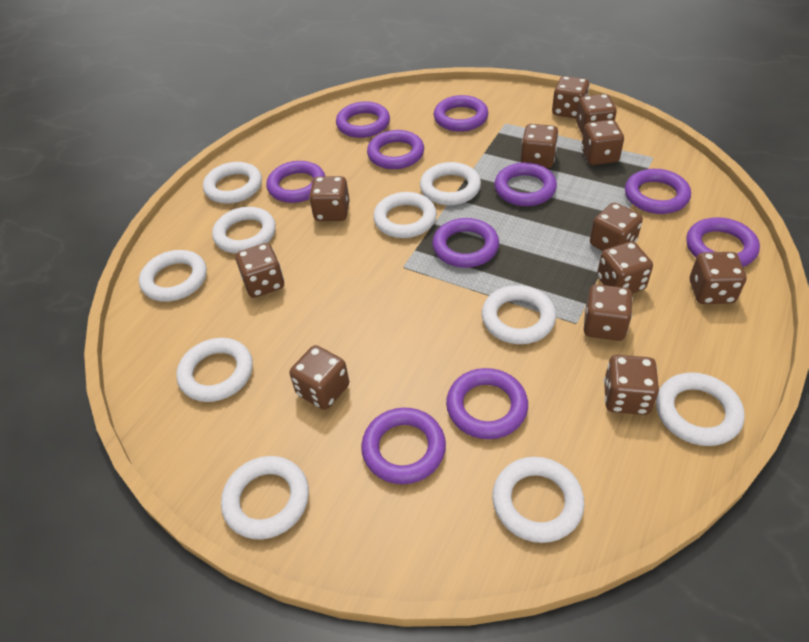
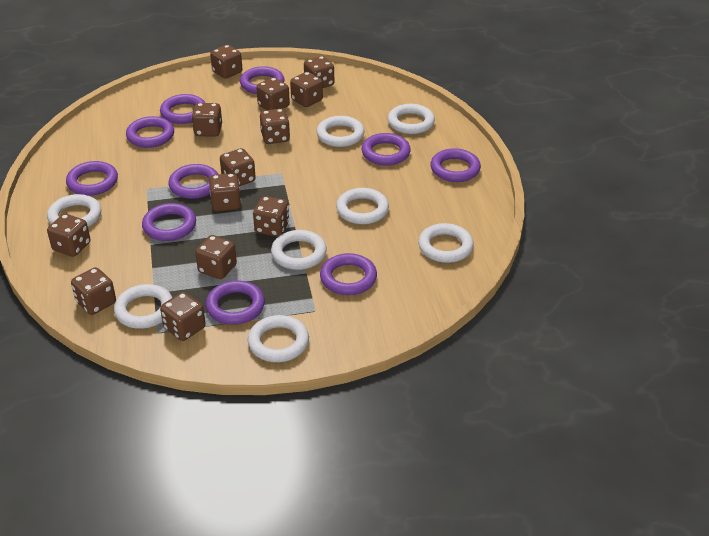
brown dice: [235,243,284,298] [289,345,349,410] [309,176,350,221] [521,124,559,168] [552,76,590,118] [576,94,617,135] [581,120,624,165] [584,284,633,341] [590,203,643,251] [597,242,653,294] [604,355,659,415] [690,252,746,304] = 12 -> [47,214,91,257] [71,267,116,315] [160,292,206,341] [192,103,222,137] [195,235,237,279] [209,173,241,211] [210,45,242,79] [220,148,256,186] [253,196,289,237] [256,77,290,110] [260,109,290,144] [290,72,323,107] [304,56,334,88] = 13
white ring: [139,250,207,302] [176,338,253,402] [203,162,262,204] [212,207,276,253] [221,456,309,540] [373,192,437,238] [420,162,481,205] [482,285,556,344] [492,457,584,543] [656,372,745,446] = 10 -> [47,194,101,227] [114,284,173,329] [248,315,309,362] [271,230,327,270] [317,116,365,147] [336,188,389,224] [388,104,435,134] [418,223,474,263] = 8

